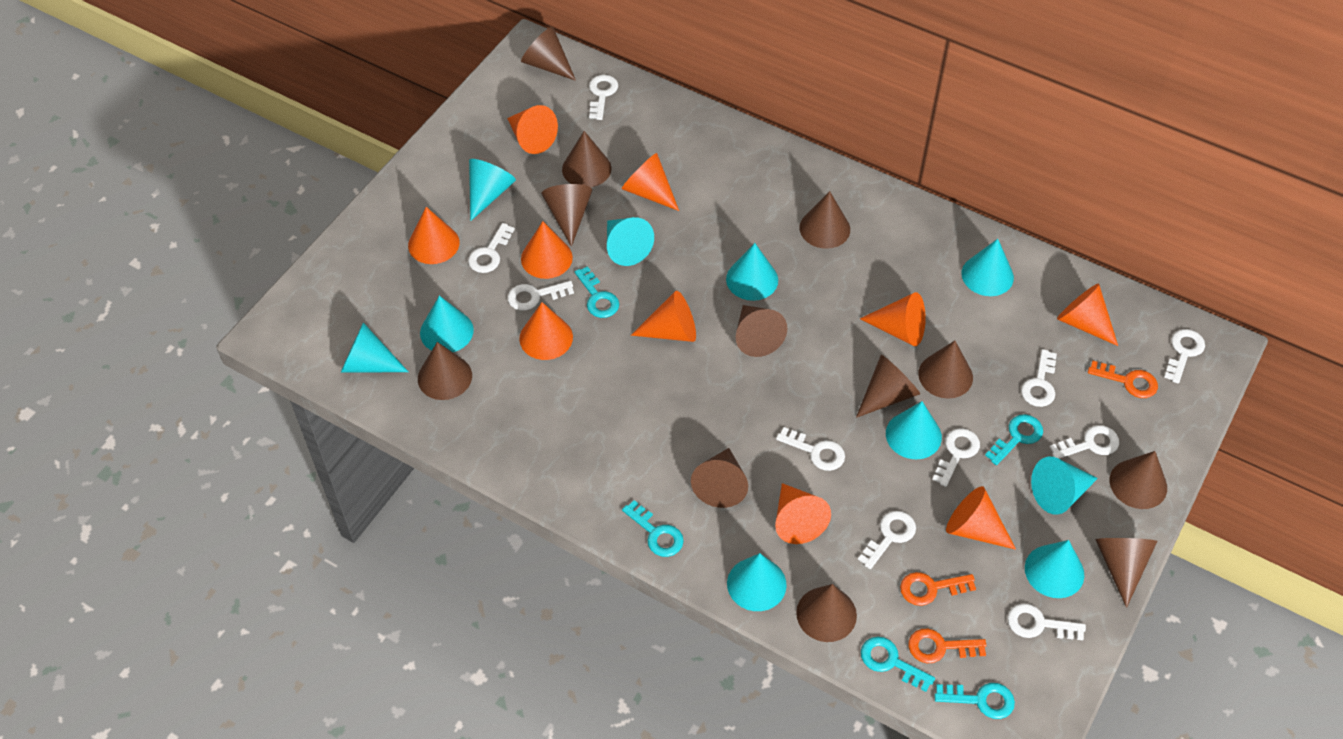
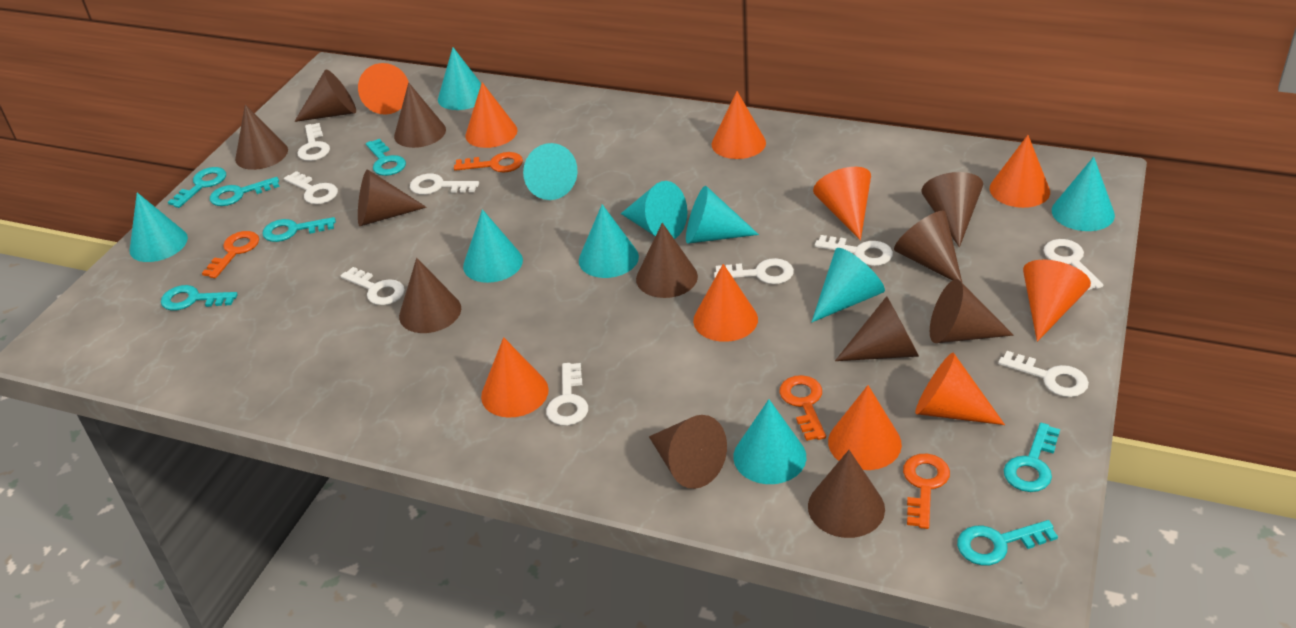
orange key: [900,572,976,606] [908,629,987,663] [1088,361,1158,398] = 3 -> [202,231,259,278] [454,152,523,173] [779,375,826,441] [903,454,950,529] = 4
turquoise key: [575,266,619,318] [622,500,684,557] [861,637,935,692] [935,683,1015,719] [985,414,1043,465] = 5 -> [161,285,238,311] [168,167,226,208] [210,177,280,206] [262,217,336,242] [366,139,406,176] [957,520,1058,565] [1004,423,1060,492] = 7
white key: [468,223,515,273] [508,281,574,311] [589,75,618,120] [776,427,845,471] [858,511,916,569] [932,428,980,487] [1008,604,1086,640] [1021,349,1057,407] [1050,425,1119,459] [1164,329,1205,384] = 10 -> [284,171,338,204] [297,123,330,161] [341,267,405,305] [410,174,479,195] [546,363,588,426] [714,258,794,284] [815,235,893,266] [998,351,1089,397] [1043,239,1103,290] = 9

